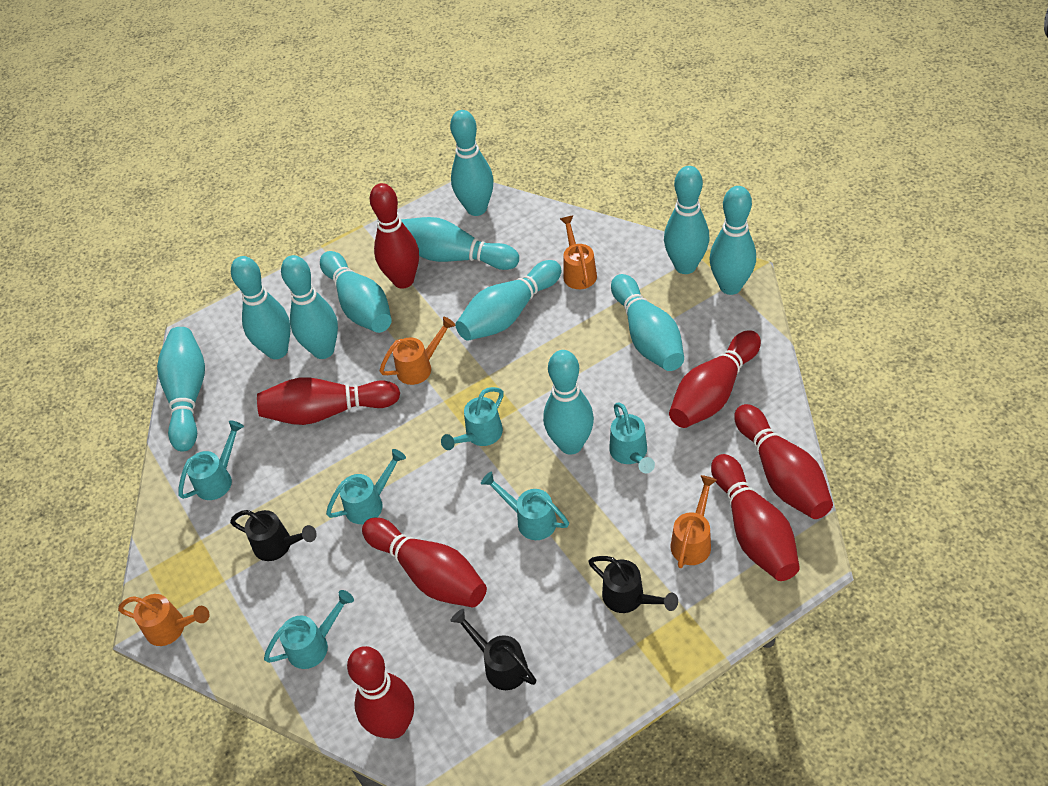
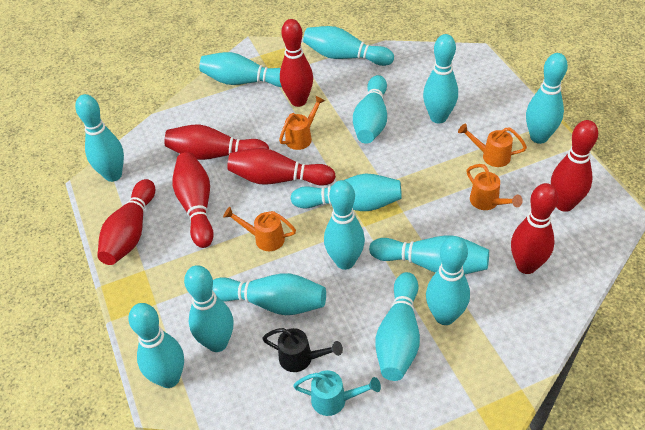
black watering can: [230,510,317,561] [450,609,536,690] [588,556,678,613] = 3 -> [262,328,343,372] = 1
turquoise bowling pin: [157,327,205,452] [231,256,291,359] [281,255,338,359] [320,251,392,333] [401,217,519,270] [450,110,494,216] [455,260,561,341] [543,350,594,455] [611,274,684,371] [664,166,709,274] [710,186,756,295] = 11 -> [75,94,124,182] [128,303,184,388] [184,265,233,352] [199,52,282,87] [212,273,326,315] [291,174,402,211] [303,26,394,66] [324,180,365,270] [353,75,387,144] [369,236,489,275] [375,272,420,381] [423,34,458,124] [426,236,470,325] [526,53,568,144] = 14
turquoise watering can: [178,421,244,500] [264,590,354,669] [326,449,406,524] [441,387,504,450] [481,471,569,540] [609,403,655,473] = 6 -> [293,370,381,416] = 1

